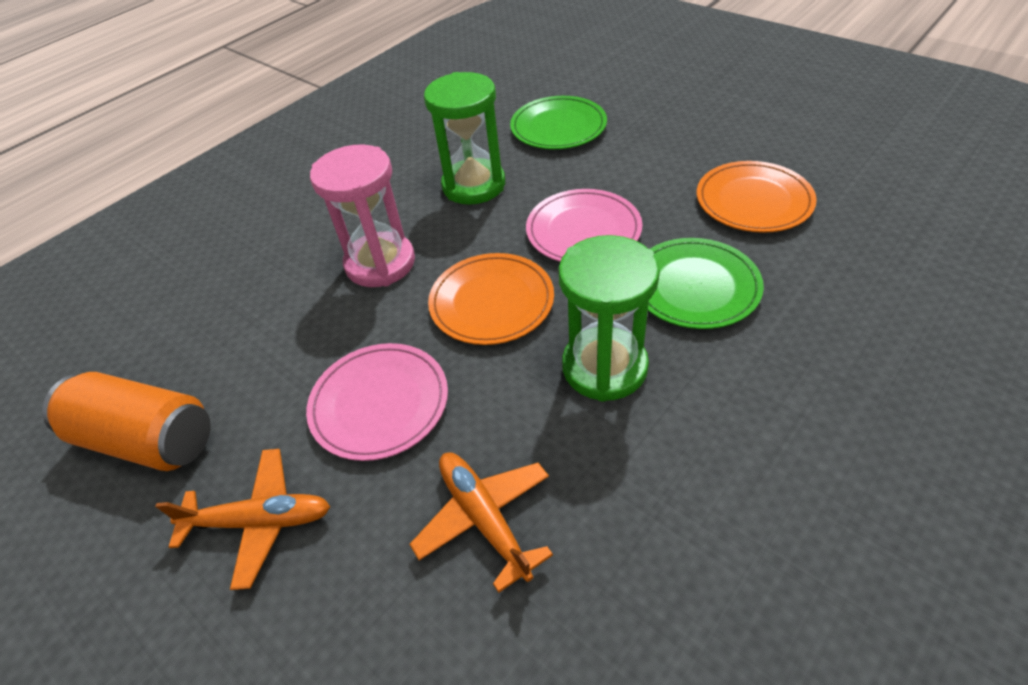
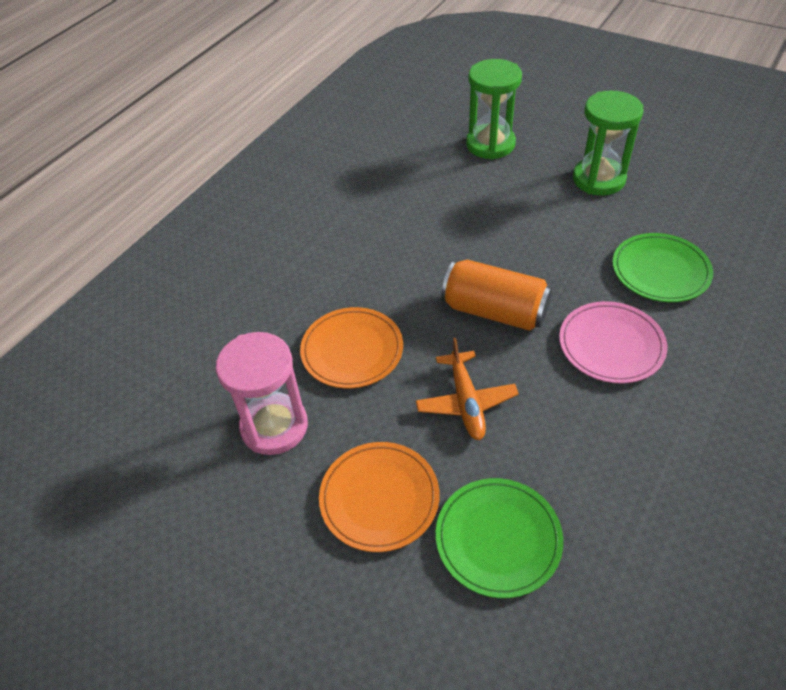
orange plane: [155,449,330,590] [410,452,553,593] = 2 -> [416,338,519,440] = 1
pink plate: [306,343,448,461] [526,189,642,262] = 2 -> [559,301,667,384] = 1

